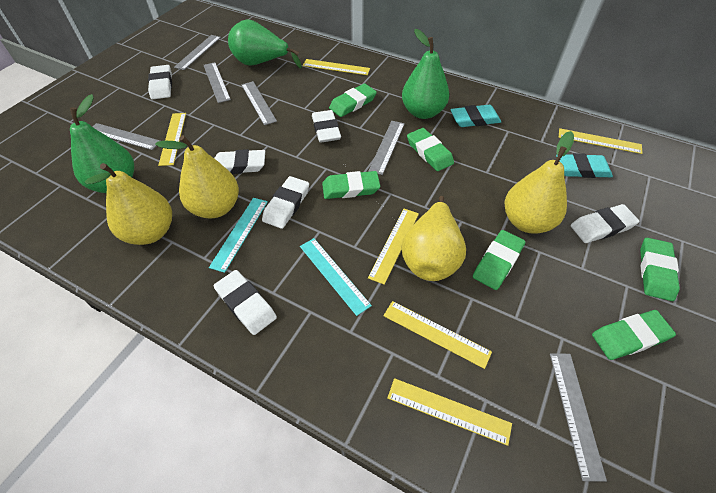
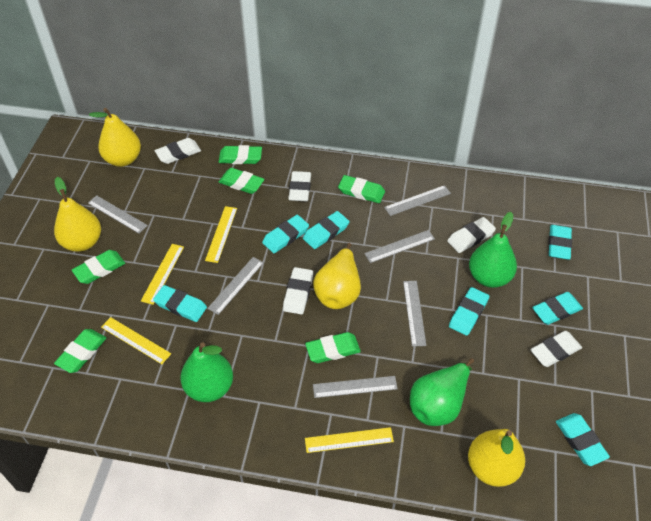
turquoise eraser: [450,105,501,127] [556,153,613,178] = 2 -> [153,285,207,322] [262,215,309,253] [303,211,349,249] [449,287,489,336] [532,292,583,325] [549,225,572,260] [556,413,610,466] = 7
turquoise ruler: [209,198,268,273] [300,238,372,316] = 2 -> none = 0
white eraser: [148,65,172,100] [214,149,265,174] [214,270,277,335] [262,176,309,229] [312,110,341,143] [571,204,640,243] = 6 -> [155,138,201,164] [283,267,313,314] [288,171,311,201] [447,217,496,253] [530,331,582,367] = 5
yellow ruler: [158,113,186,166] [303,59,370,75] [368,209,419,285] [383,301,492,369] [387,378,512,446] [559,128,643,154] = 6 -> [101,317,171,364] [141,244,184,305] [205,206,237,263] [305,427,394,453] = 4

